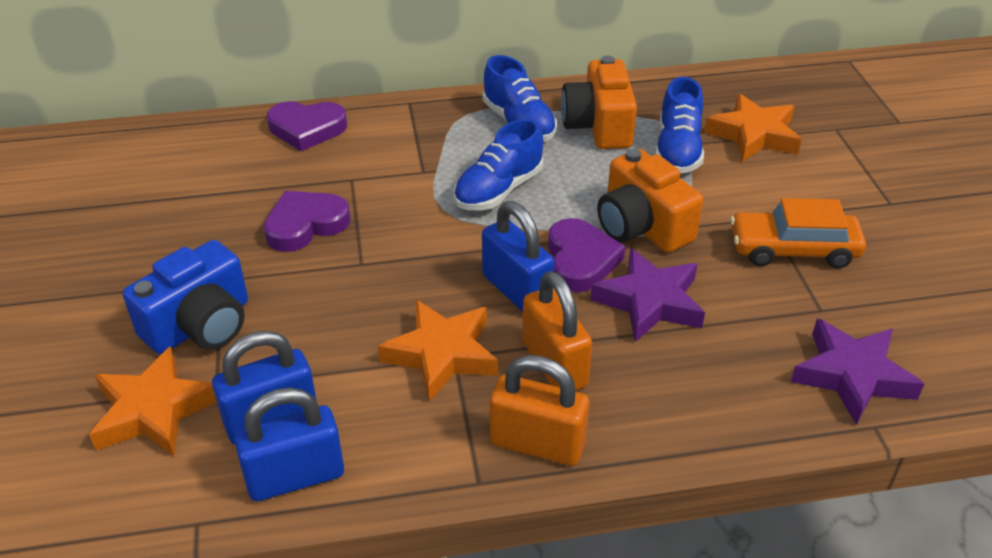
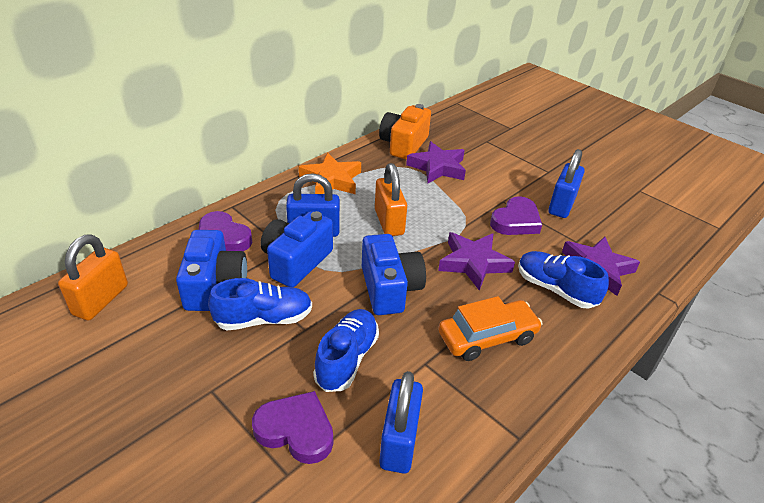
blue camera: [123,240,248,354] = 1 -> [176,230,247,311] [261,211,333,287] [362,234,426,315] = 3
orange camera: [561,55,637,149] [597,149,703,253] = 2 -> [379,104,431,160] = 1
orange star: [89,346,217,456] [378,300,498,402] [704,93,802,162] = 3 -> [299,153,361,194] = 1
purple star: [591,248,705,342] [791,319,924,425] = 2 -> [406,141,466,183] [438,232,515,291] [562,237,640,296] = 3

